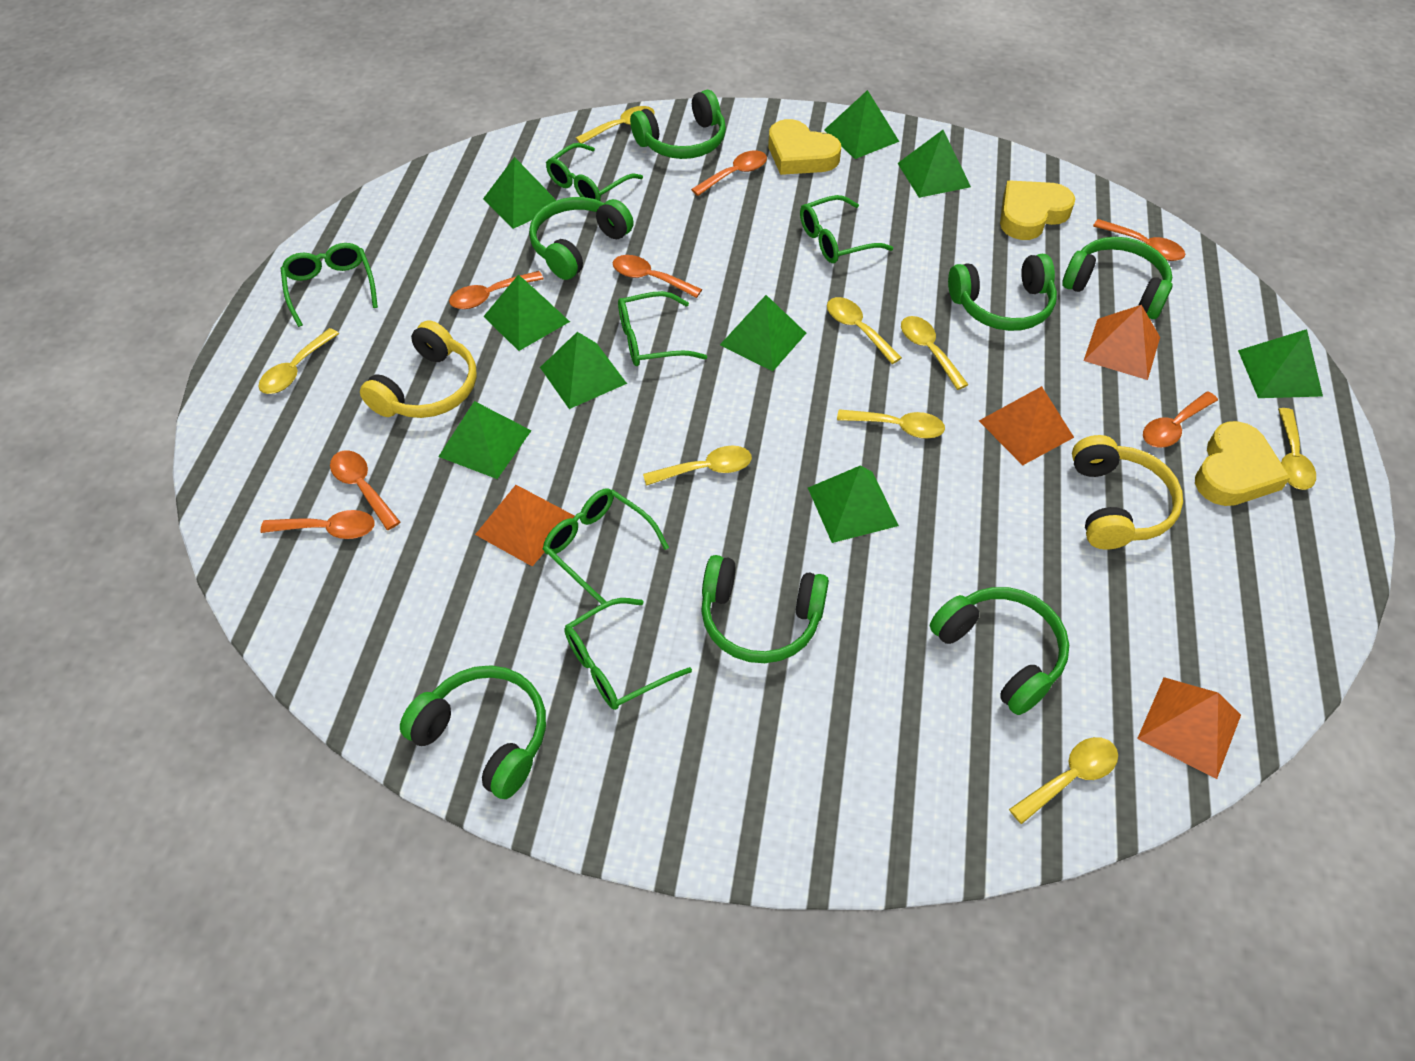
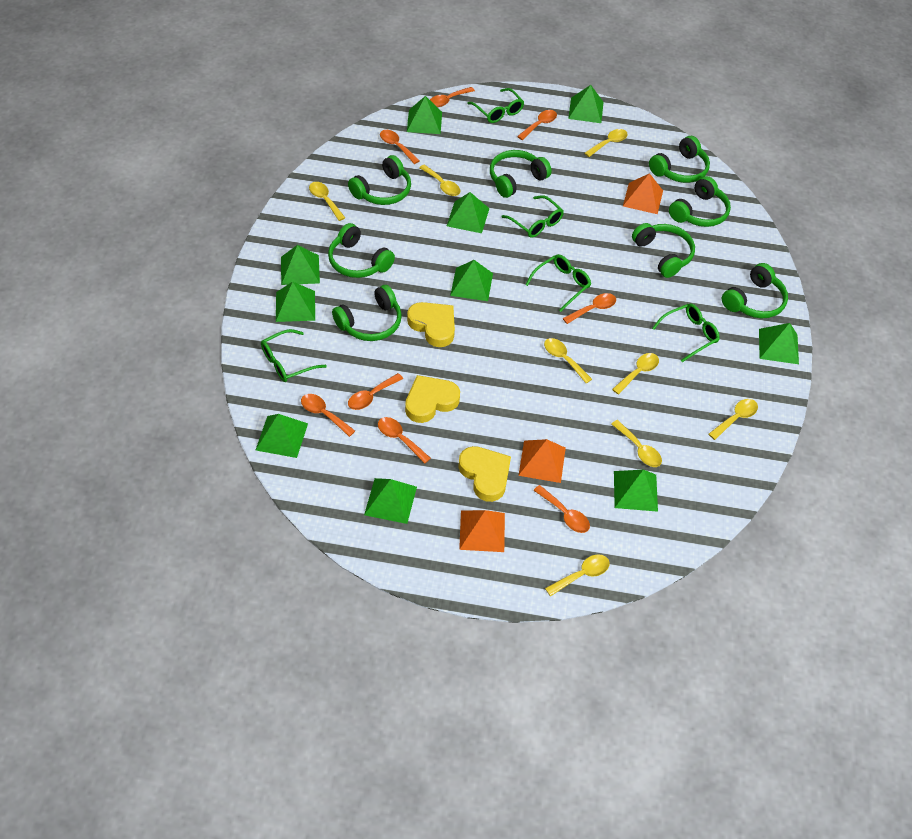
green glasses: [281,243,378,327] [543,488,669,604] [546,143,643,201] [564,598,692,710] [618,291,707,366] [800,195,893,263] = 6 -> [261,329,327,382] [467,88,524,123] [501,195,564,238] [525,254,591,312] [652,303,720,362] = 5
green headphones: [400,665,546,799] [529,197,634,280] [630,90,726,159] [701,555,829,663] [930,587,1069,715] [948,254,1057,331] [1062,237,1172,319] = 7 -> [328,223,395,278] [332,285,402,341] [348,155,411,205] [490,150,552,198] [632,223,695,278] [649,136,710,183] [669,176,731,227] [722,263,788,318] = 8
green pyramid: [438,401,532,479] [483,157,557,229] [483,274,570,351] [540,332,627,409] [720,295,806,371] [808,466,899,543] [824,90,899,159] [898,130,971,198] [1238,329,1323,398] = 9 -> [256,414,308,458] [276,282,315,322] [281,245,320,285] [364,478,417,524] [407,96,442,134] [447,192,490,233] [450,260,493,301] [568,85,604,123] [614,470,658,512] [759,323,799,364] = 10
orange pyramid: [475,485,575,566] [979,386,1074,465] [1084,305,1160,380] [1137,677,1241,779] = 4 -> [459,510,505,552] [518,439,566,483] [623,173,663,214] = 3
orange spoon: [260,510,375,539] [330,450,400,530] [449,271,543,309] [613,255,702,298] [691,151,767,196] [1093,219,1185,261] [1143,392,1218,448] = 7 -> [301,394,355,437] [348,373,403,410] [378,417,431,464] [380,130,420,164] [430,87,475,107] [517,110,557,140] [533,485,590,533] [563,293,616,324] = 8
yellow headphones: [360,320,477,418] [1072,435,1183,550] = 2 -> none = 0

